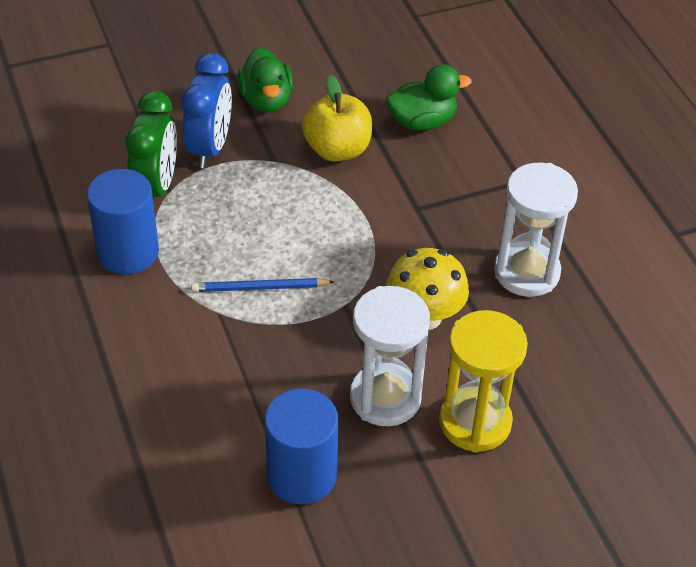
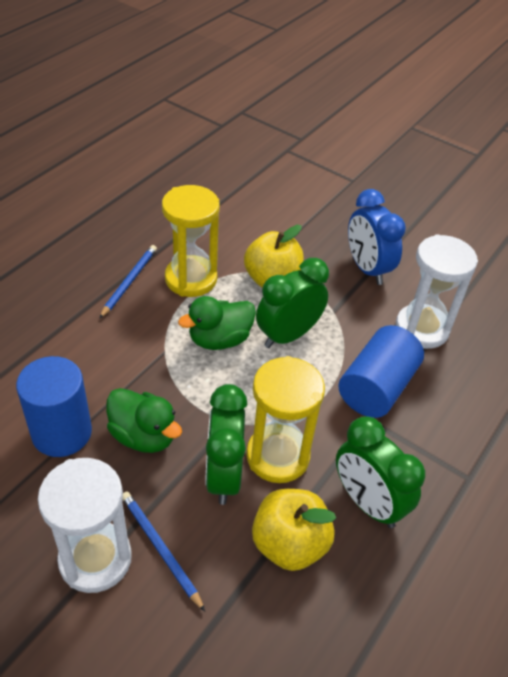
blue pencil: [191,278,334,292] = 1 -> [99,245,157,319] [123,491,205,611] = 2
green clock: [125,91,177,202] = 1 -> [205,384,247,505] [256,258,329,348] [336,416,425,528] = 3
yellow apple: [302,75,372,162] = 1 -> [244,225,304,288] [252,489,336,571] = 2
yellow hourglass: [439,310,528,453] = 1 -> [162,185,220,297] [246,356,325,483] = 2
yellow mushroom: [386,248,469,330] = 1 -> none = 0

